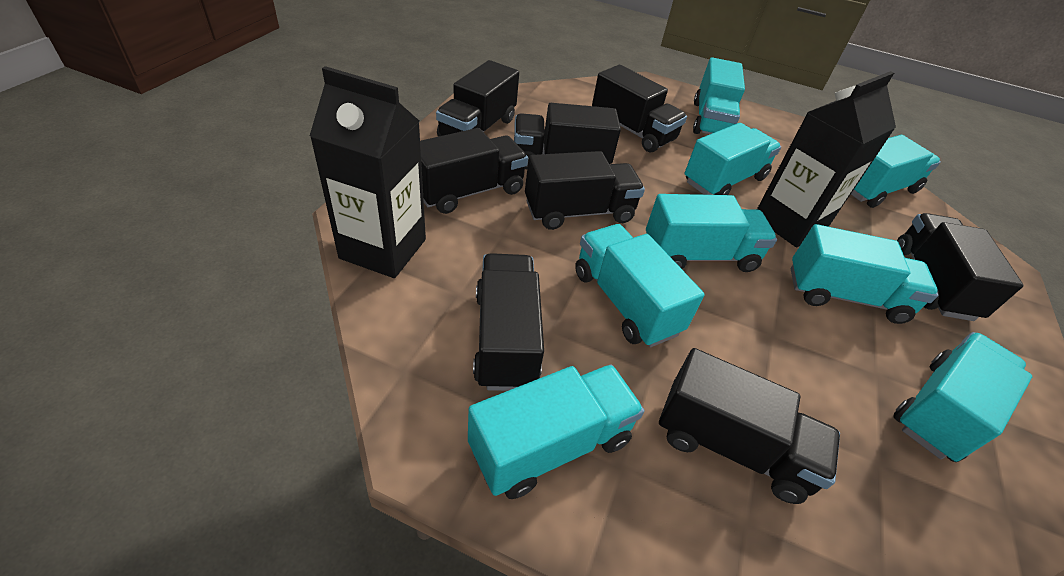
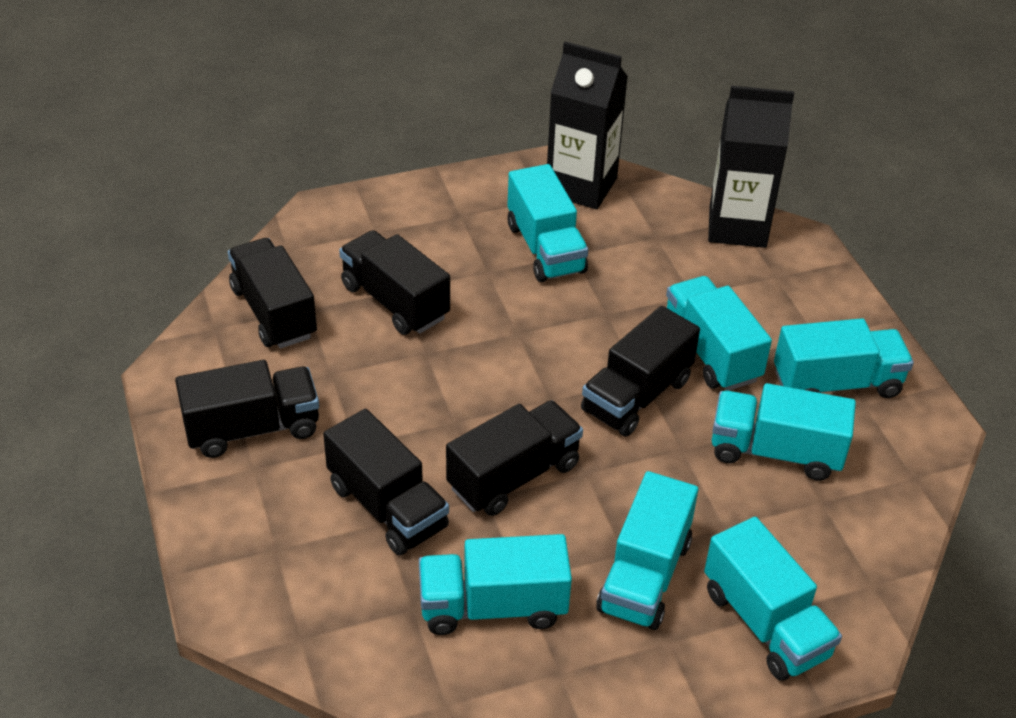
black truck: [420,128,528,214] [436,60,519,137] [473,253,544,391] [514,103,621,169] [525,151,645,230] [592,65,687,152] [659,348,840,504] [897,213,1024,321] = 8 -> [175,360,319,458] [228,238,317,348] [323,409,449,556] [339,230,450,335] [446,400,583,516] [581,306,700,437] = 6
turquoise truck: [468,365,644,499] [575,224,705,347] [646,194,777,272] [685,123,781,195] [693,57,745,134] [791,224,938,324] [851,135,941,208] [893,332,1032,462] = 8 -> [419,534,572,635] [507,164,588,282] [596,471,698,630] [666,276,772,391] [704,517,842,681] [712,383,856,481] [774,318,914,398] = 7

